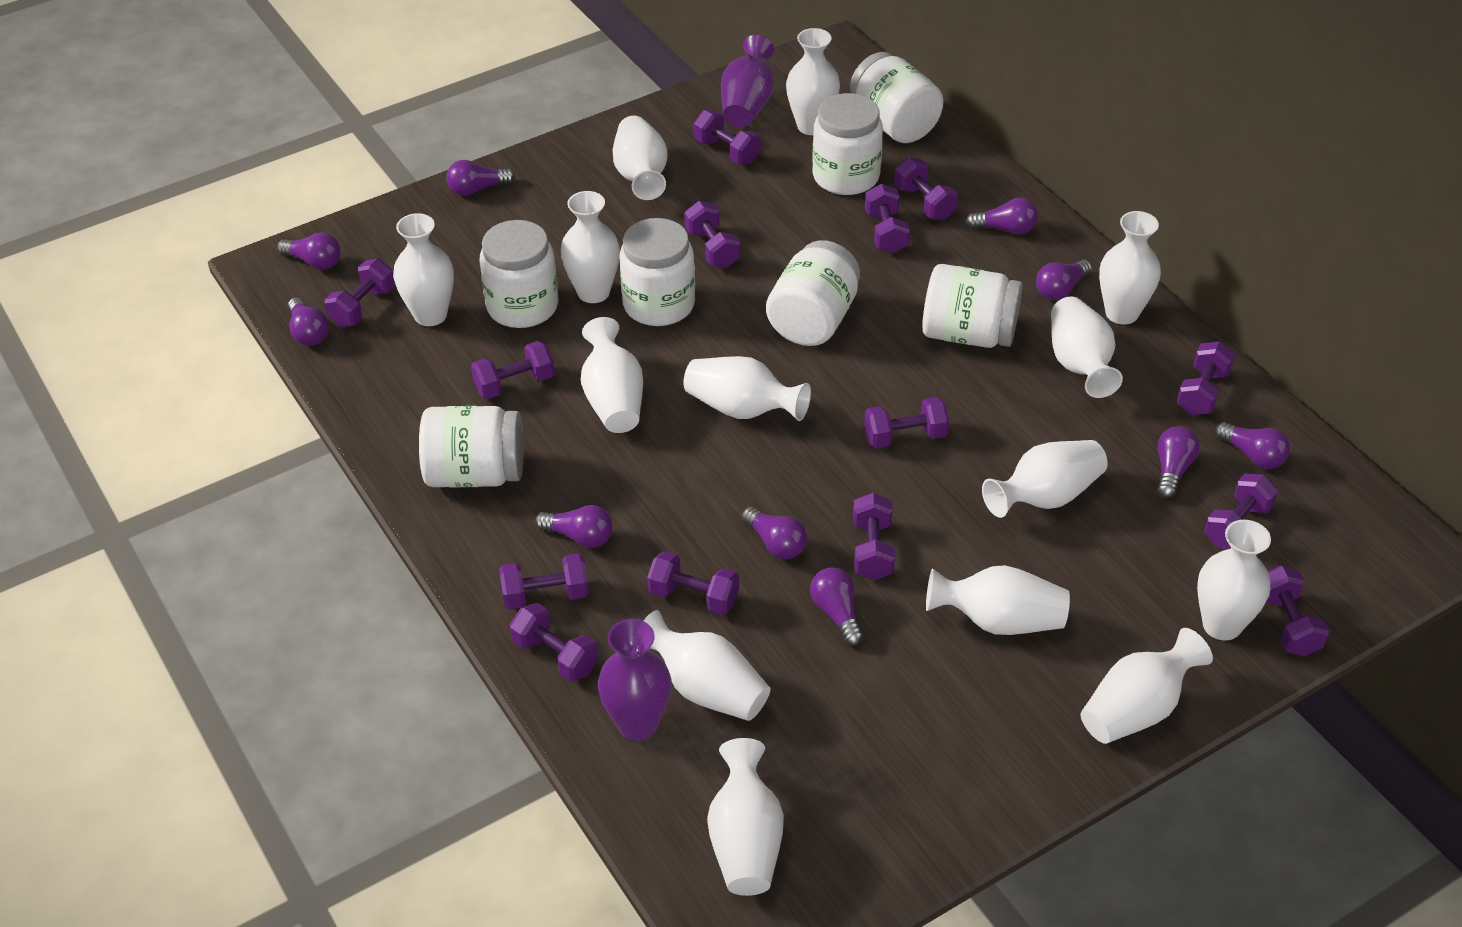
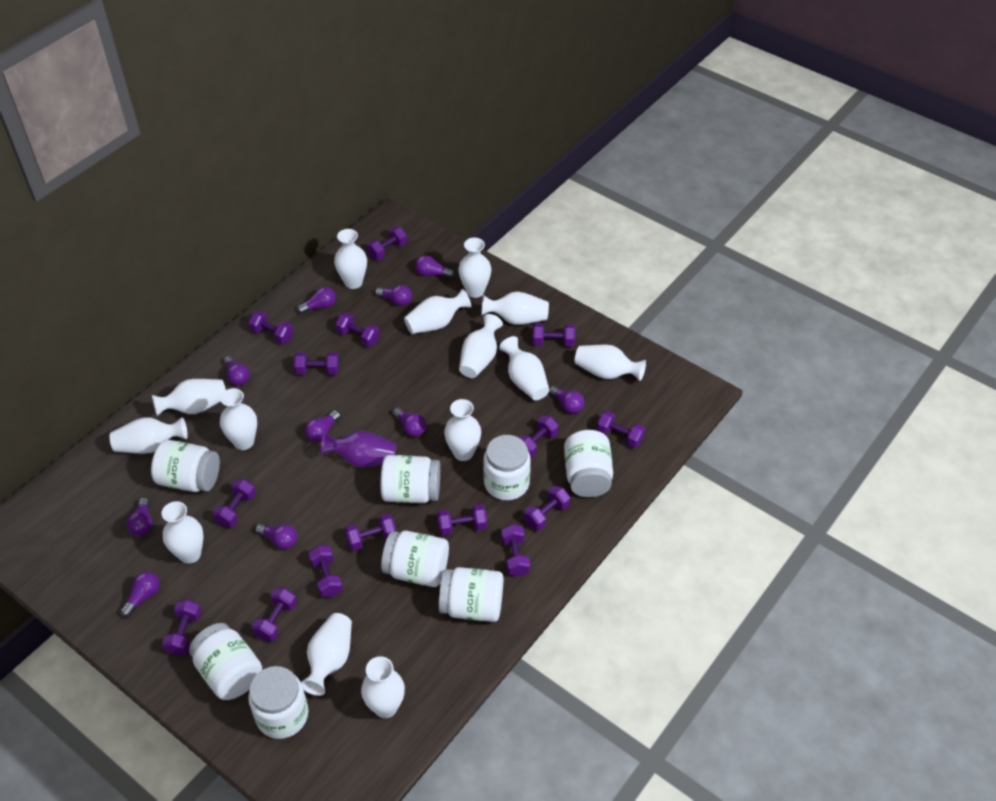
purple dumbbell: [325,259,395,327] [471,341,555,399] [499,553,589,609] [510,603,598,682] [647,551,739,615] [685,201,740,268] [693,110,760,164] [853,493,895,580] [864,397,950,448] [865,184,910,254] [894,157,958,220] [1177,341,1235,415] [1204,473,1278,549] [1266,565,1329,656] = 14 -> [162,599,201,656] [213,479,256,527] [248,311,294,344] [252,588,297,642] [294,352,339,375] [309,545,343,597] [335,313,380,347] [345,513,396,551] [367,227,407,260] [437,504,487,536] [501,524,530,577] [519,415,558,458] [524,486,570,530] [533,324,575,347] [597,411,645,448] = 15
purple vase: [598,619,671,741] [721,35,774,128] = 2 -> [321,431,397,467] = 1
white jar: [419,406,524,488] [480,220,558,328] [619,218,695,326] [766,240,860,346] [812,93,883,195] [850,52,944,143] [922,264,1023,348] = 7 -> [151,440,220,492] [189,623,262,700] [248,666,308,739] [381,455,440,503] [381,531,449,587] [439,567,503,622] [483,435,531,500] [564,430,613,497] = 8

